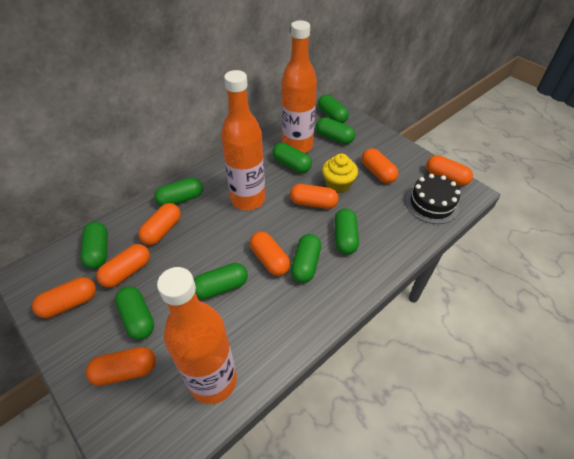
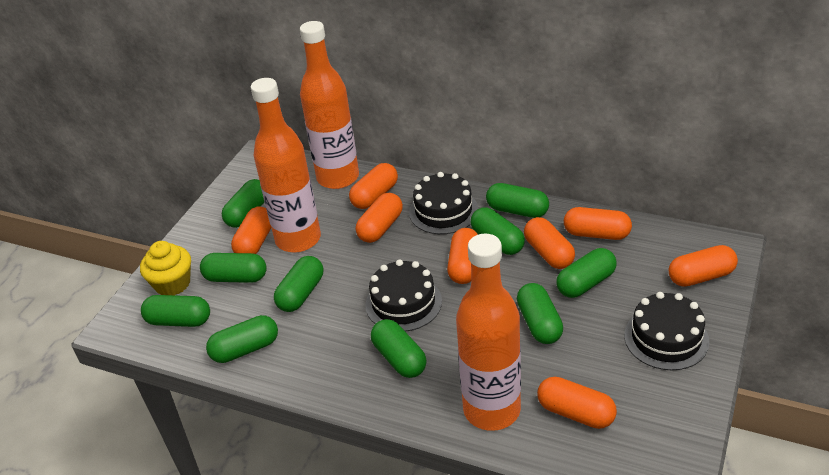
black cake: [405,174,460,224] = 1 -> [365,259,442,332] [409,172,478,234] [624,292,709,370] = 3
green capsule: [80,222,108,269] [115,286,154,340] [154,177,203,206] [194,263,248,299] [272,143,312,173] [291,234,321,283] [316,117,355,144] [318,94,349,123] [334,209,359,255] = 9 -> [141,295,210,327] [200,253,267,283] [206,315,278,363] [222,179,264,228] [274,256,323,312] [371,319,427,378] [471,207,525,255] [486,183,549,218] [517,283,563,344] [556,248,617,298] = 10

